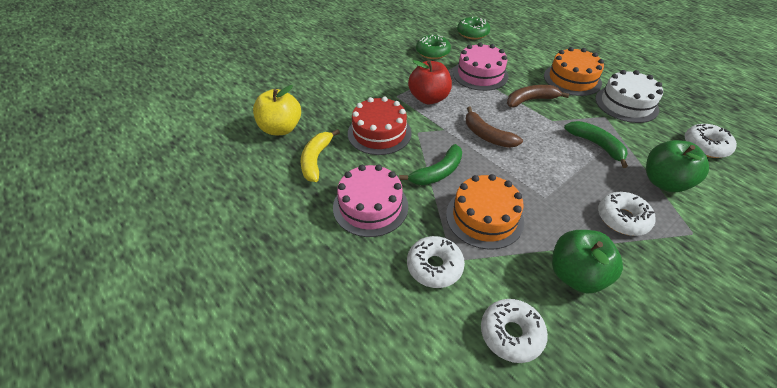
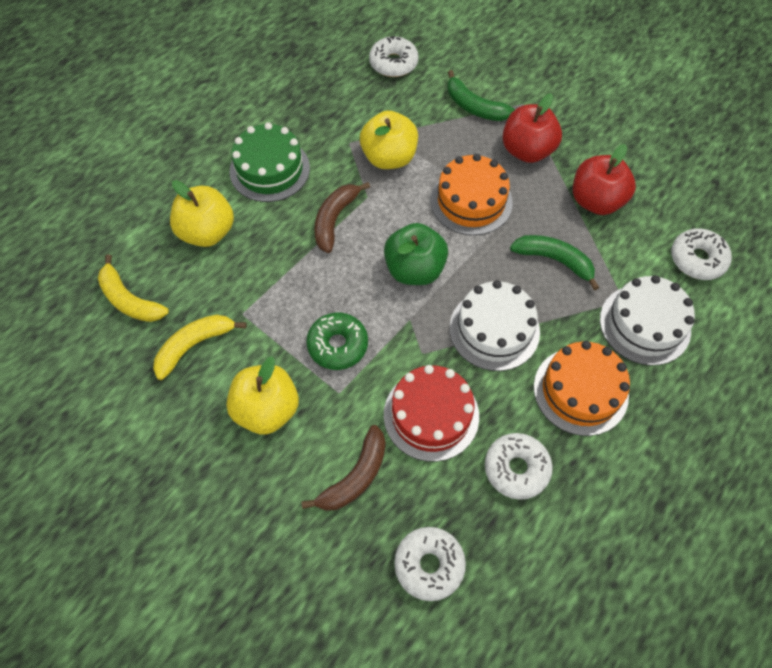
green apple: [552,230,623,293] [646,140,709,192] = 2 -> [384,223,448,285] = 1
green cake: none = 0 -> [229,122,310,202] = 1
green donut: [416,34,451,59] [457,17,490,39] = 2 -> [306,313,368,370] = 1
pink cake: [333,165,408,237] [453,43,508,91] = 2 -> none = 0
red apple: [408,60,452,104] = 1 -> [502,93,562,163] [573,144,636,215] = 2
white cake: [595,70,663,123] = 1 -> [449,280,540,371] [600,275,695,366] = 2
yellow apple: [253,85,301,135] = 1 -> [170,180,234,247] [226,356,299,435] [360,111,418,169] = 3
yellow banana: [301,129,340,182] = 1 -> [98,254,169,322] [153,315,246,380] = 2

